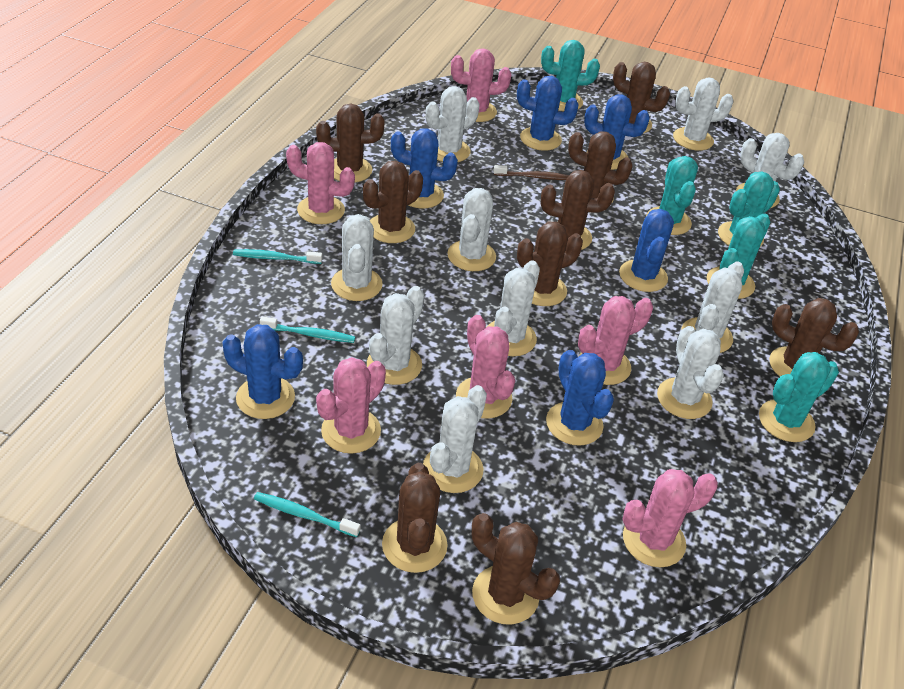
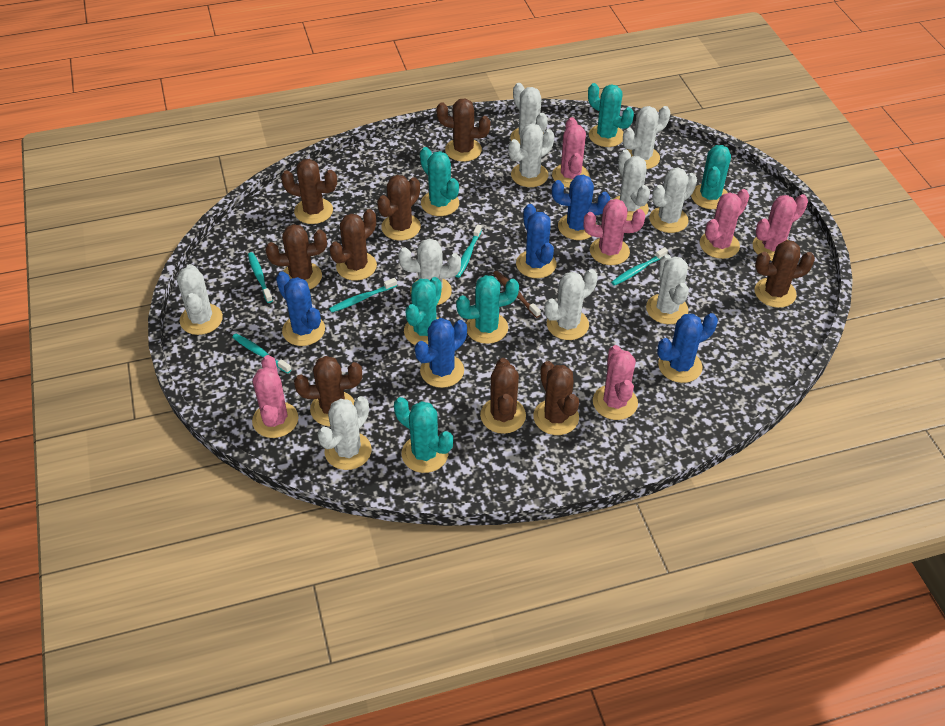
blue cactus: [222,324,303,419] [391,128,458,208] [517,76,579,151] [546,350,614,446] [584,94,650,170] [619,209,674,292] = 6 -> [276,272,325,346] [415,318,467,388] [516,204,556,278] [552,175,610,240] [657,313,718,383] = 5
turquoise cactus: [541,40,600,111] [646,156,698,235] [707,213,770,299] [718,172,780,248] [759,352,839,442] = 5 -> [394,397,453,473] [404,277,442,345] [420,147,459,216] [456,275,519,344] [588,83,634,147] [691,145,731,209] = 6
turquoise toothbrush: [233,249,322,264] [254,492,361,537] [260,316,355,343] = 3 -> [232,334,291,374] [248,252,273,303] [329,278,397,313] [455,224,482,278] [611,247,668,286] = 5

